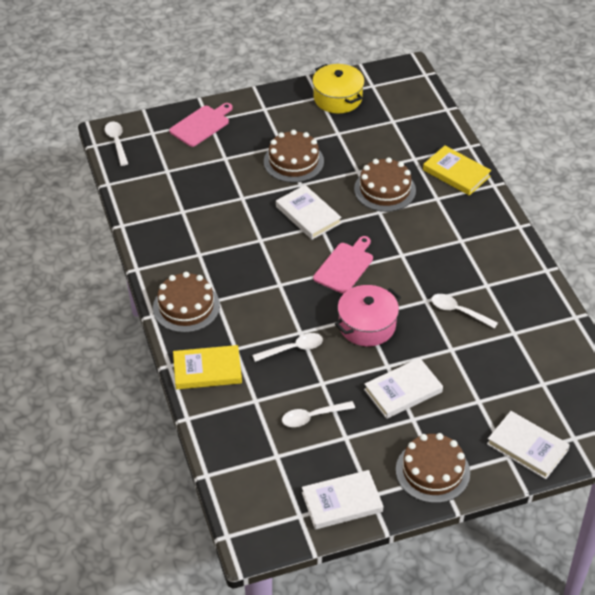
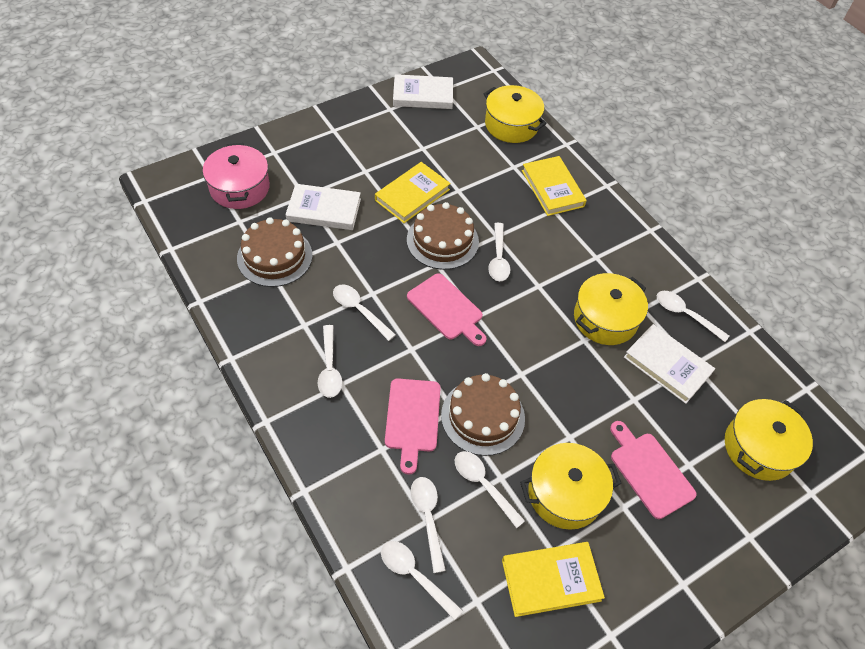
brown cake: [153,272,220,333] [264,130,324,183] [354,157,416,212] [396,433,470,503] = 4 -> [237,217,312,287] [407,202,479,270] [441,373,525,456] = 3
pink cutting board: [169,103,233,147] [313,236,373,294] = 2 -> [385,378,441,475] [407,273,487,346] [610,421,697,519] = 3
white book: [276,185,342,240] [302,470,383,529] [364,358,443,419] [487,411,570,479] = 4 -> [285,184,361,230] [393,74,453,109] [624,324,715,404] = 3
white spoon: [105,122,128,166] [252,333,323,362] [282,401,355,427] [431,294,498,329] = 4 -> [318,325,342,398] [333,284,396,341] [381,541,463,620] [410,477,446,573] [455,451,525,528] [488,223,510,281] [657,291,729,342] = 7
yellow book: [173,345,242,389] [423,145,491,196] = 2 -> [375,162,451,223] [502,542,605,617] [522,156,587,216] = 3
yellow pot: [312,64,365,113] = 1 -> [484,85,547,143] [520,443,622,530] [574,273,648,345] [725,399,813,481] = 4

